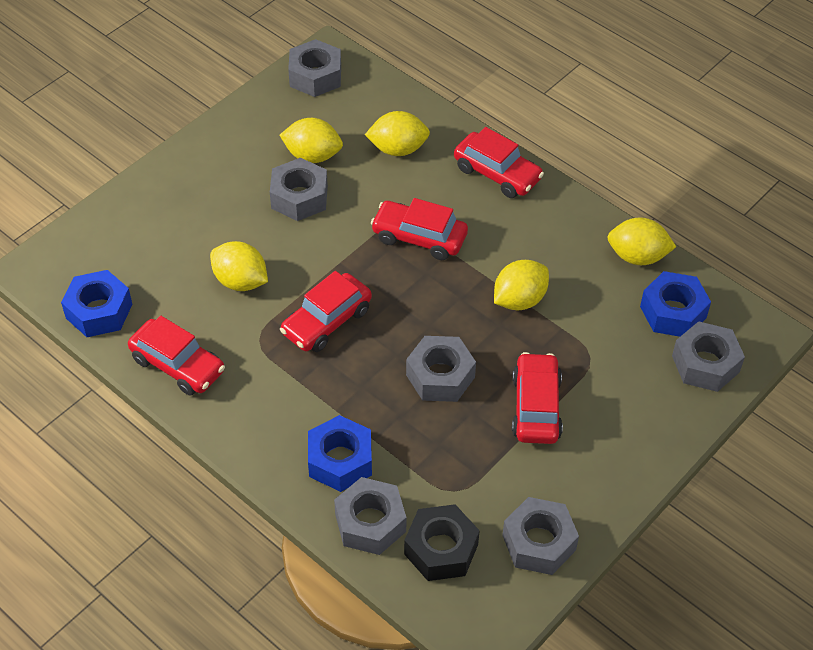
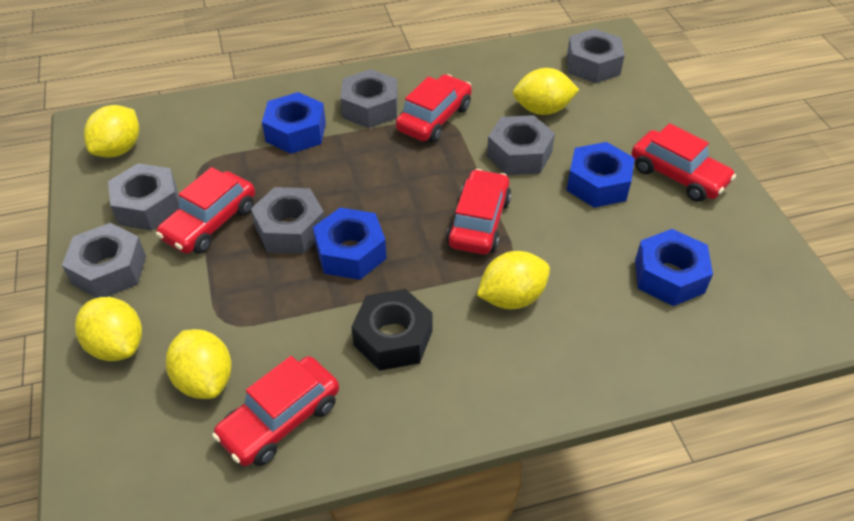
blue nut: [61,270,132,337] [308,415,372,492] [640,271,711,337] = 3 -> [262,92,326,154] [313,208,387,280] [567,142,635,208] [635,229,713,306] = 4

